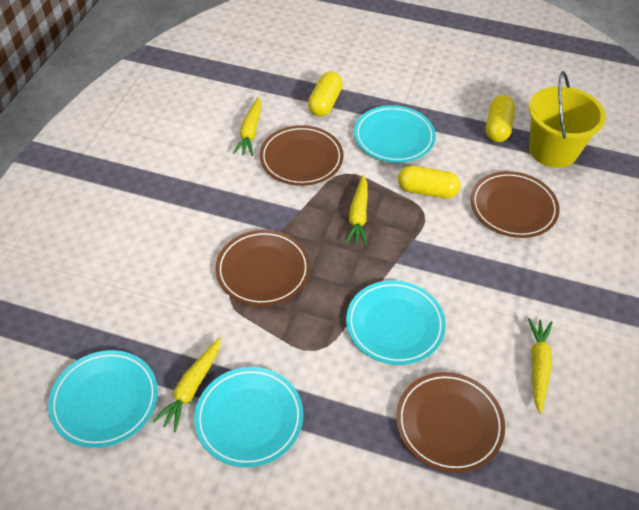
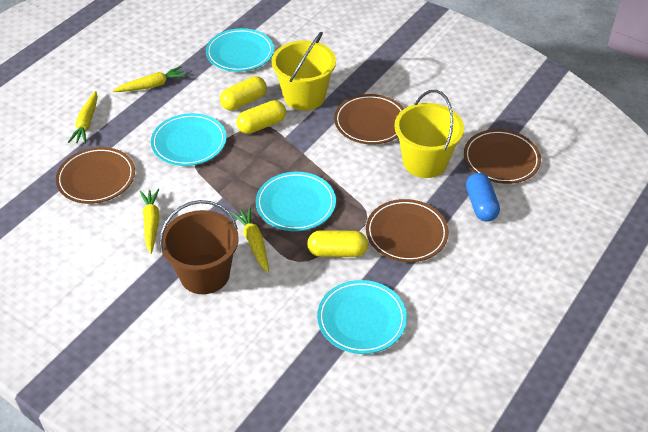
blue capsule: none = 0 -> [466,173,500,222] = 1
brown bucket: none = 0 -> [159,200,239,294] = 1
yellow bucket: [529,71,606,168] = 1 -> [271,32,336,110] [394,90,464,178] = 2

